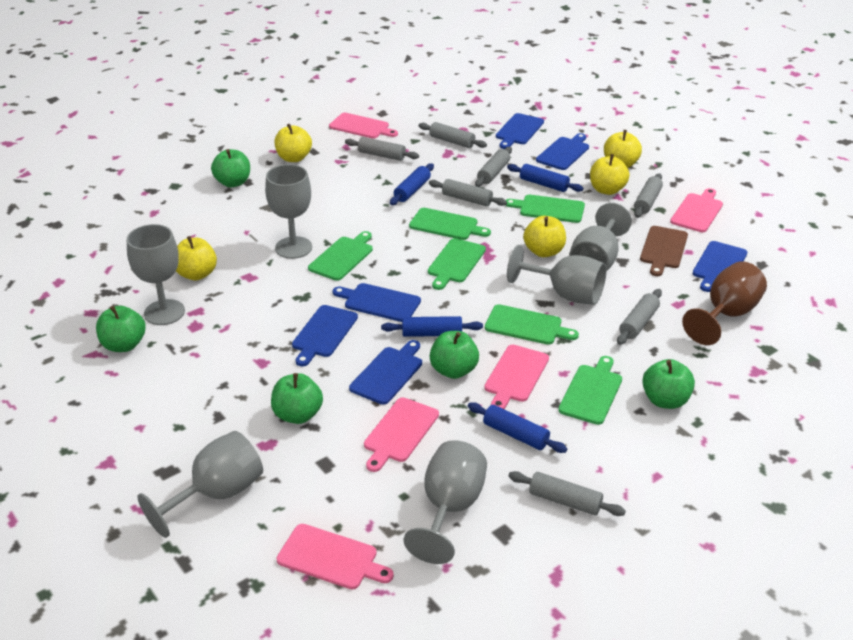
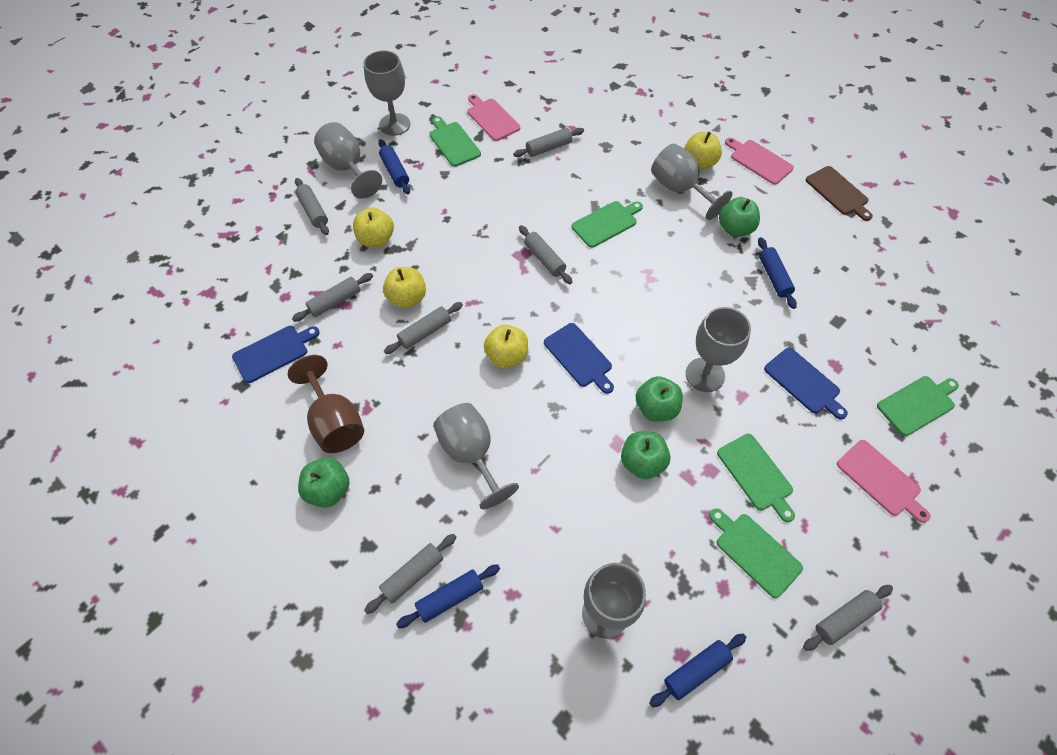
blue cutting board: [292,305,358,367] [333,283,421,322] [349,340,422,405] [496,113,544,149] [536,133,589,170] [693,241,747,292] = 6 -> [232,326,320,383] [544,323,614,394] [764,348,848,420] = 3
green apple: [96,306,146,352] [211,149,250,187] [271,373,323,424] [430,331,479,379] [642,359,695,409] = 5 -> [298,458,350,508] [621,431,670,479] [636,376,683,422] [719,197,760,237] = 4
green cutting board: [308,231,373,281] [409,208,491,240] [428,238,486,290] [485,304,579,345] [505,195,585,223] [558,356,622,425] = 6 -> [429,116,481,167] [572,201,643,248] [709,508,803,598] [717,434,795,522] [877,376,959,436] = 5
pink cutting board: [276,524,394,590] [329,113,398,139] [364,398,439,472] [484,345,549,409] [670,188,723,232] = 5 -> [467,94,520,141] [725,138,794,185] [837,440,930,523] = 3
yellow apple: [176,236,217,280] [274,124,312,162] [523,216,566,257] [590,154,630,195] [604,130,642,168] = 5 -> [353,207,394,247] [383,267,426,308] [484,325,528,368] [684,132,722,170] = 4

